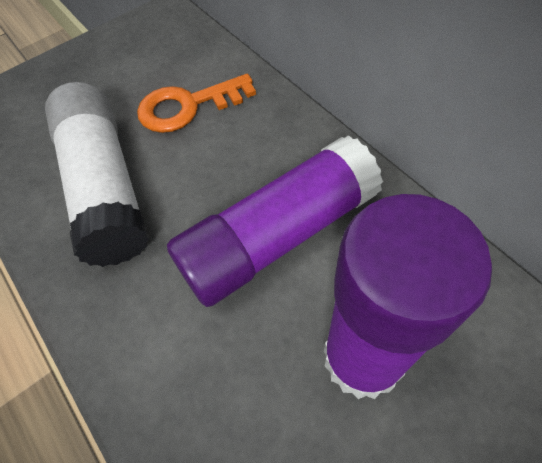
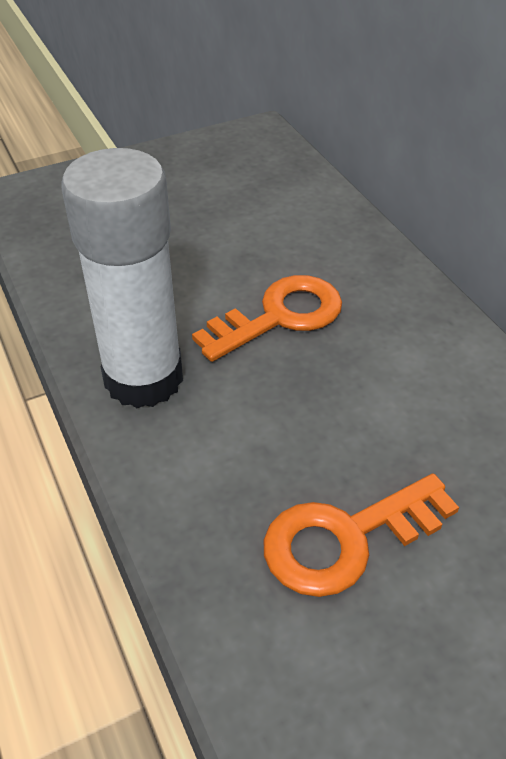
orange key: [137,74,256,133] = 1 -> [192,275,342,362] [264,474,459,597] = 2
purple glue stick: [167,135,383,307] [324,194,492,399] = 2 -> none = 0

